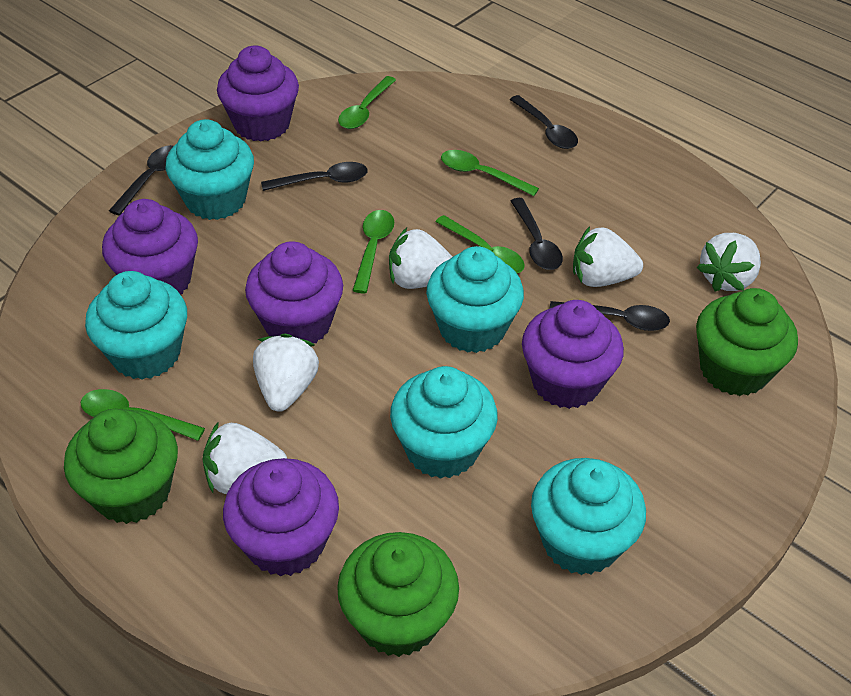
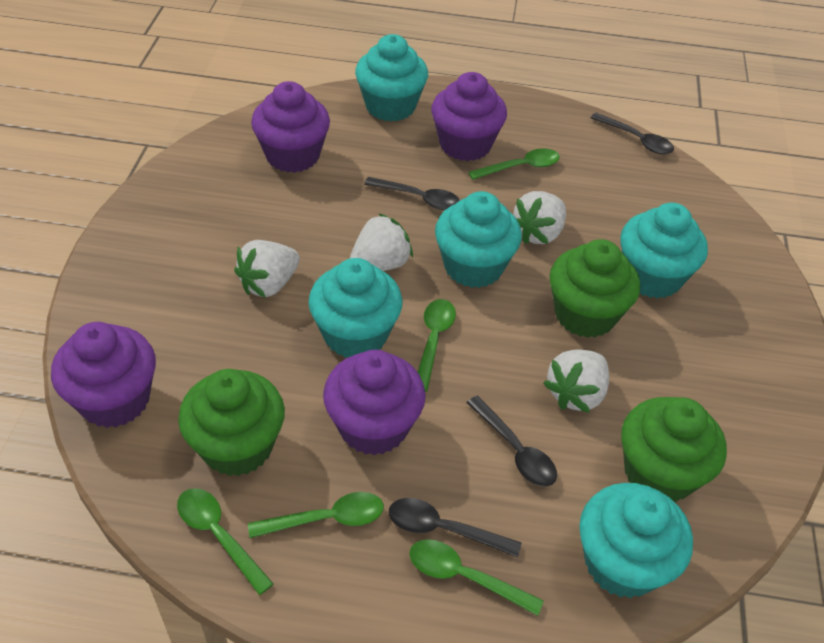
black spoon: [109,145,173,215] [261,162,368,191] [510,95,578,149] [511,198,563,270] [549,301,670,331] = 5 -> [364,177,460,210] [389,498,521,557] [466,396,557,487] [591,113,674,154] = 4
purple cupcake: [102,199,198,294] [217,46,299,142] [223,458,339,577] [245,241,343,343] [522,300,624,409] = 5 -> [51,322,156,428] [251,81,330,173] [323,350,426,455] [431,72,507,161] = 4
white strawberry: [203,422,287,494] [253,334,319,412] [389,228,452,289] [573,226,643,287] [696,233,761,292] = 5 -> [234,240,300,298] [350,213,413,271] [513,191,566,244] [543,350,609,413] = 4

